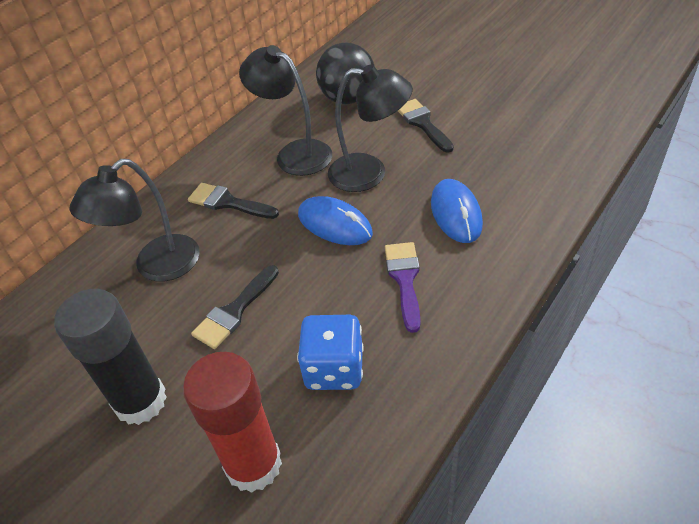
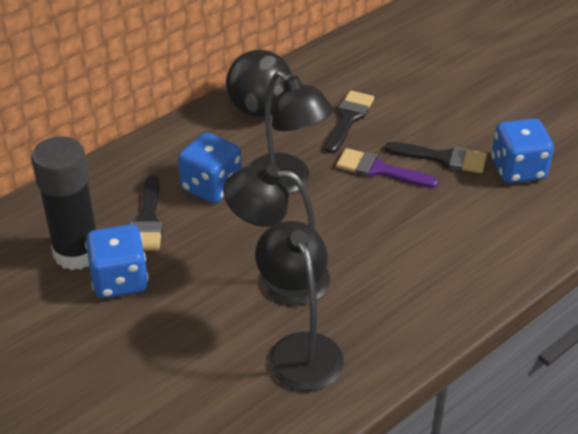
blue dice: [297,315,364,390] = 1 -> [85,224,149,298] [178,132,242,203] [491,119,554,183] = 3
blue mouse: [298,196,373,245] [431,179,483,243] = 2 -> none = 0
red glue stick: [183,352,282,493] = 1 -> none = 0

